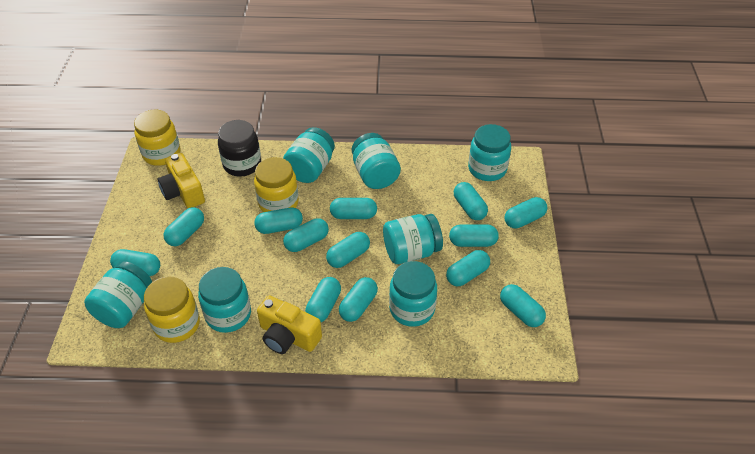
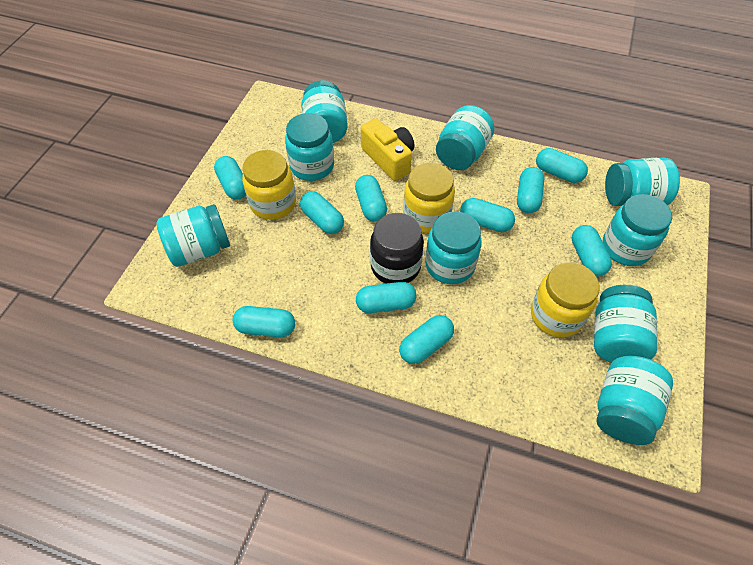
turquoise capsule: [110,249,160,276] [163,207,204,246] [254,207,303,234] [283,218,329,252] [305,277,341,322] [326,232,370,268] [330,198,377,219] [339,277,378,322] [446,250,490,286] [449,224,499,247] [454,182,488,220] [500,284,546,327] [505,197,547,228] = 13 -> [214,156,246,199] [233,306,295,337] [300,191,344,234] [355,175,387,222] [356,282,416,313] [399,315,454,364] [460,198,515,232] [517,167,544,213] [536,148,588,183] [572,225,612,277] = 10
turquoise jar: [84,261,152,328] [198,267,251,333] [283,127,335,183] [352,133,401,189] [383,214,443,264] [389,261,437,327] [468,124,511,181] = 7 -> [157,204,230,267] [285,113,334,181] [301,80,348,143] [425,211,482,284] [436,105,494,170] [594,285,658,363] [596,356,673,445] [603,194,672,266] [605,158,680,206] = 9
yellow camera: [158,153,205,208] [257,295,322,354] = 2 -> [361,118,414,181] = 1

